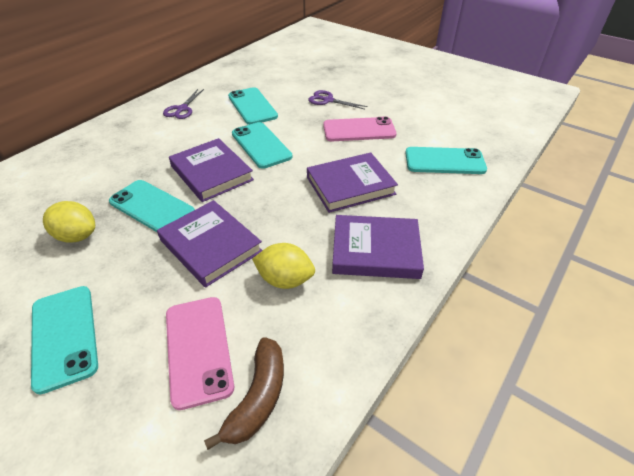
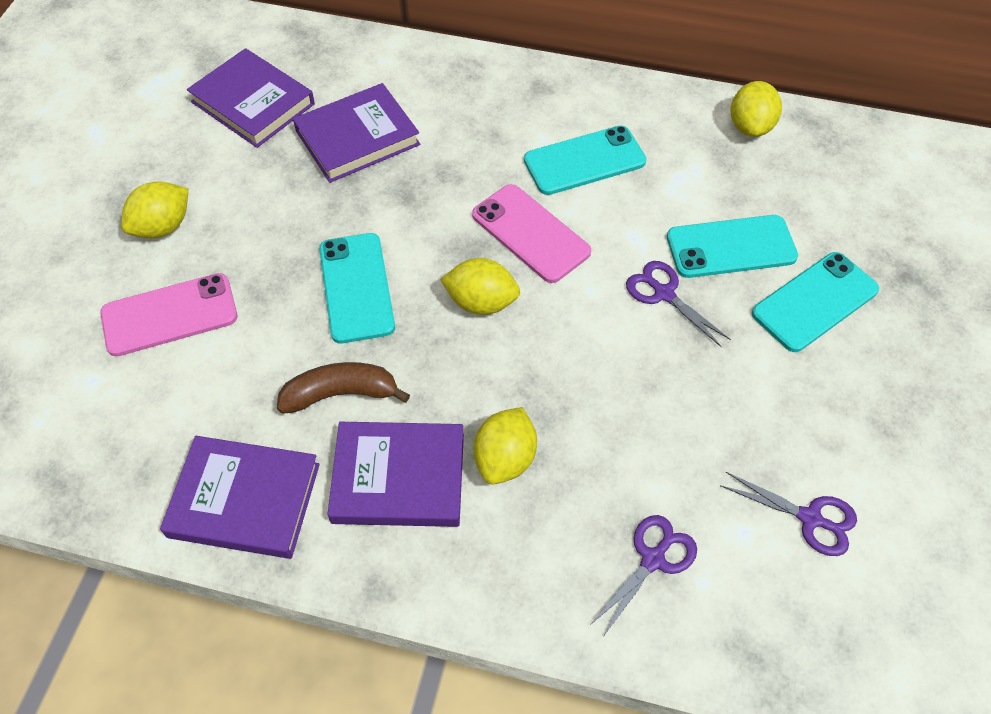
purple scissors: [163,89,204,119] [308,90,368,109] = 2 -> [589,515,697,637] [626,261,731,347] [720,472,857,556] = 3
turquoise phone: [31,286,98,394] [109,180,195,232] [228,87,278,125] [232,122,292,169] [405,147,487,174] = 5 -> [319,233,395,343] [524,126,646,195] [667,215,798,278] [752,252,879,352] = 4
yellow lemon: [43,201,95,243] [252,243,315,289] = 2 -> [121,181,189,238] [440,258,520,315] [473,407,537,484] [731,81,782,137] = 4

